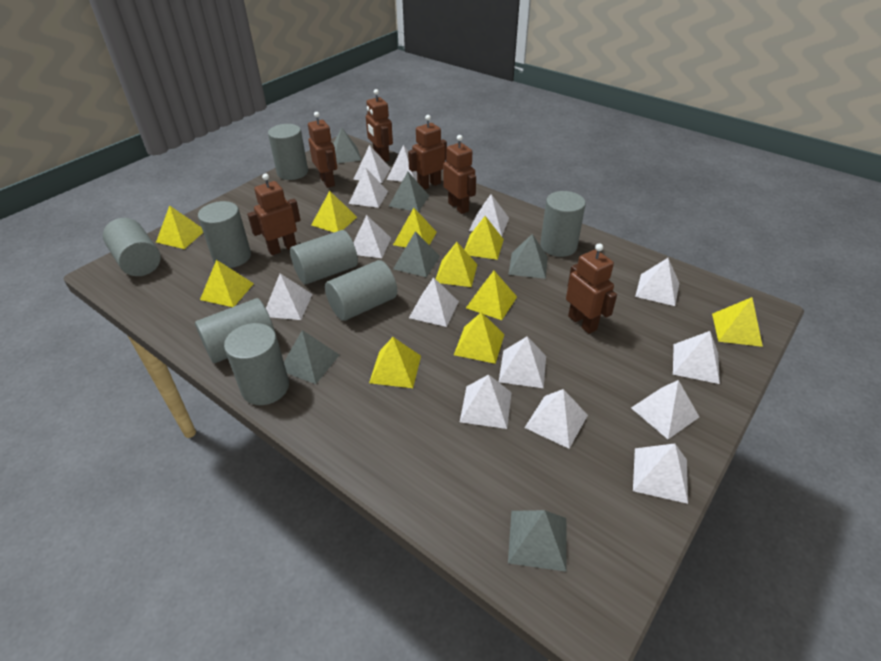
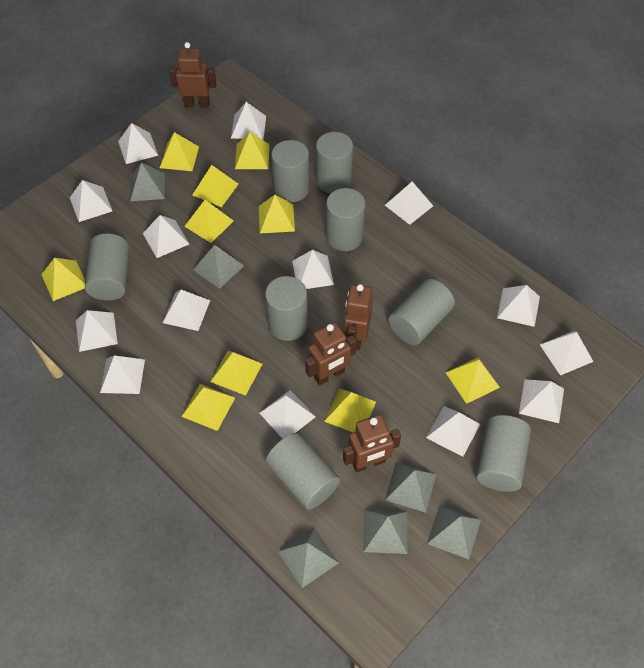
brown robot: [247,173,301,255] [308,112,337,188] [366,89,393,162] [408,115,447,190] [443,135,476,214] [566,243,617,334] = 6 -> [169,42,217,107] [305,322,357,385] [343,414,401,472] [344,284,373,350] = 4

